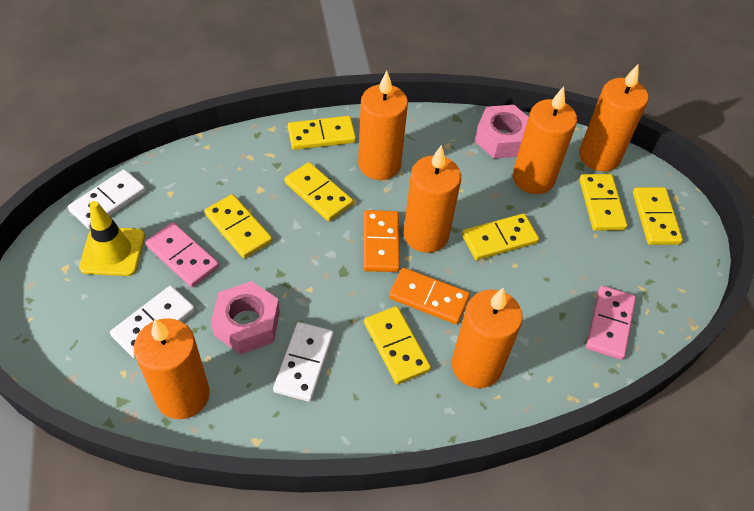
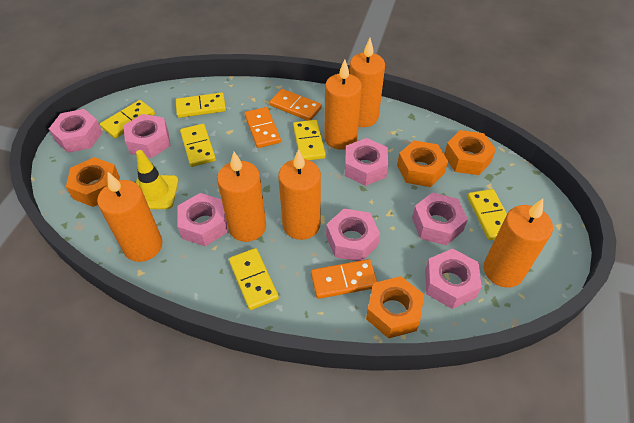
orange domino: [363,210,400,272] [389,268,470,324] = 2 -> [245,107,281,148] [270,89,322,121] [311,259,377,299] = 3
orange nut: none = 0 -> [66,157,120,207] [366,276,424,339] [397,140,448,187] [444,130,496,175] = 4
pink domino: [145,222,219,287] [586,286,636,360] = 2 -> none = 0
pink nut: [211,281,280,355] [475,105,529,159] = 2 -> [49,109,102,153] [124,114,171,158] [177,193,228,246] [326,208,380,261] [345,138,388,186] [412,192,468,245] [425,249,482,309] = 7
white domino: [68,169,146,229] [110,286,195,358] [273,322,334,402] = 3 -> none = 0
yellow domino: [204,194,272,258] [284,162,353,221] [288,116,356,150] [364,306,431,384] [462,214,539,260] [579,174,627,231] [633,187,683,245] = 7 -> [100,100,155,138] [176,92,226,118] [180,124,216,167] [229,248,279,310] [293,120,326,160] [467,189,507,240] = 6

